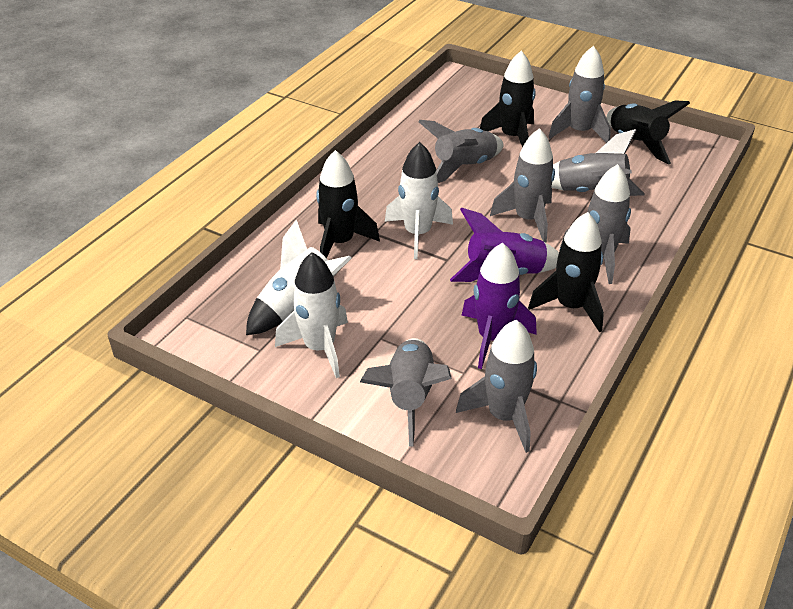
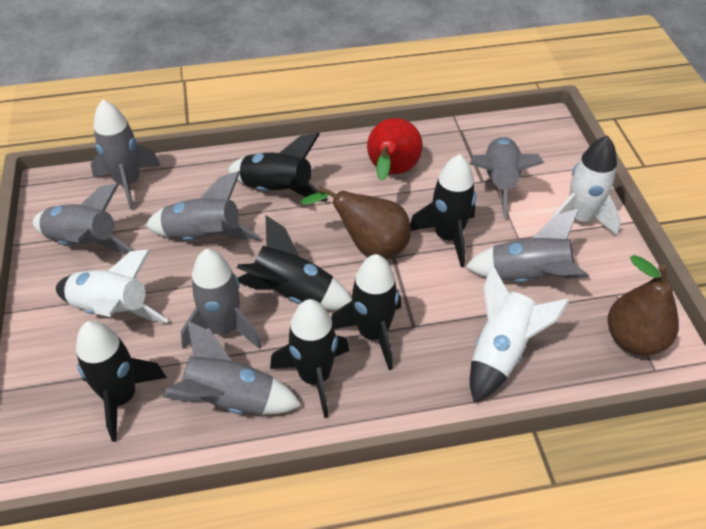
black rocket: [316,150,380,258] [480,51,536,148] [528,212,604,332] [606,100,690,165] = 4 -> [76,321,167,442] [227,133,328,201] [237,215,352,310] [270,299,349,418] [331,254,401,370] [410,154,476,268] = 6
brown pear: none = 0 -> [300,186,411,258] [608,255,679,355] = 2
purple rocket: [450,208,559,282] [461,243,537,369] = 2 -> none = 0
red pear: none = 0 -> [367,118,423,181] = 1

